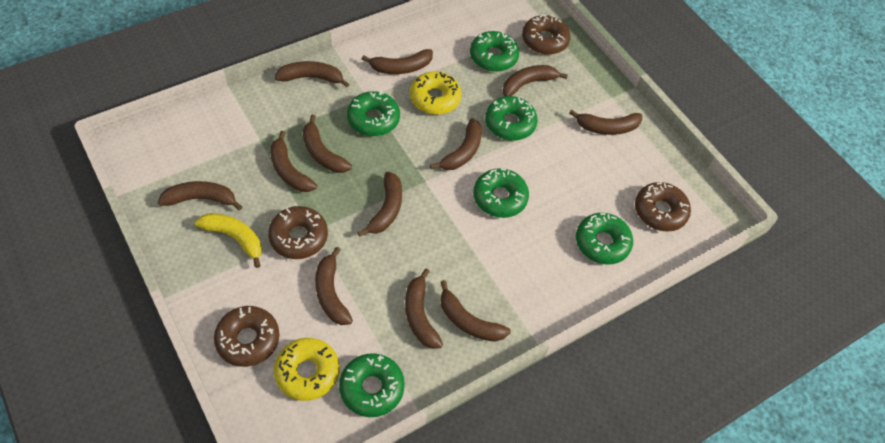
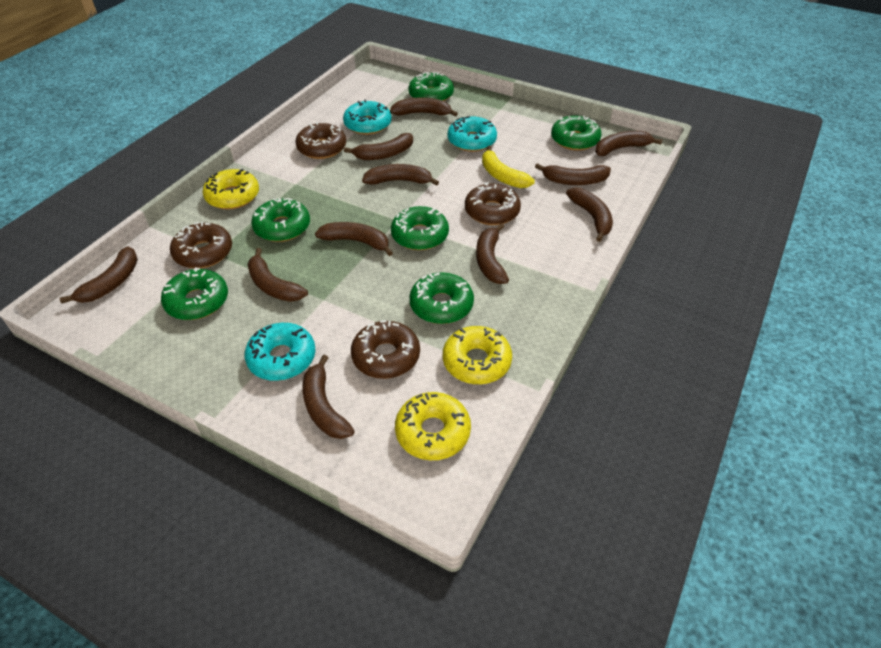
brown banana: [158,181,243,210] [270,131,317,192] [275,61,349,87] [303,115,352,173] [315,247,353,325] [357,172,402,237] [362,49,433,74] [405,269,443,349] [430,118,482,170] [440,280,511,342] [502,65,568,96] [569,110,642,135] = 12 -> [60,246,138,303] [247,248,308,302] [302,355,354,439] [315,222,393,256] [344,133,413,160] [362,164,439,186] [390,97,458,117] [476,223,509,284] [535,163,611,185] [566,187,613,242] [595,131,662,156] = 11
turquoise donut: none = 0 -> [245,323,315,381] [343,100,392,135] [447,116,497,152] = 3
yellow donut: [274,338,340,401] [410,71,462,115] = 2 -> [203,169,259,210] [395,392,471,460] [443,326,512,384] = 3

